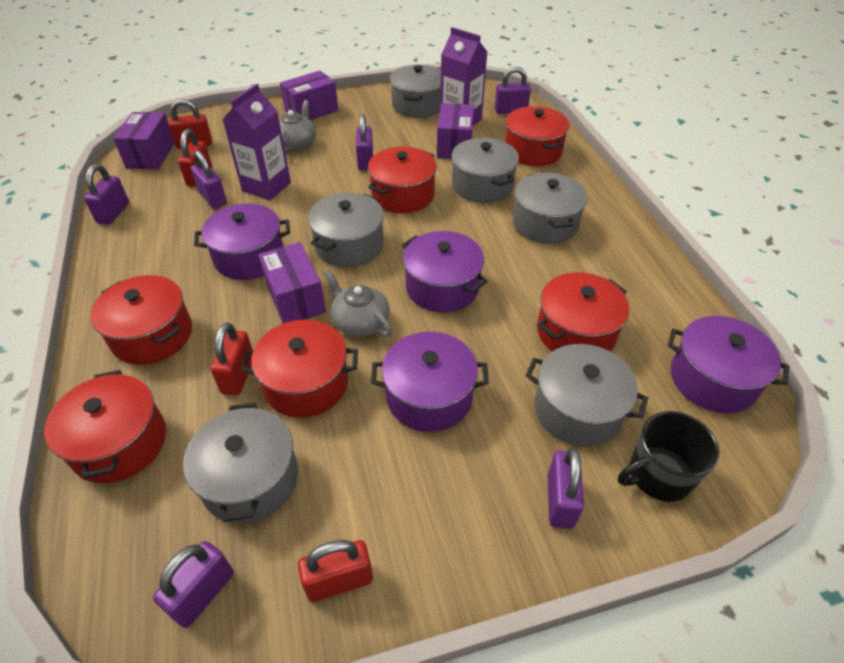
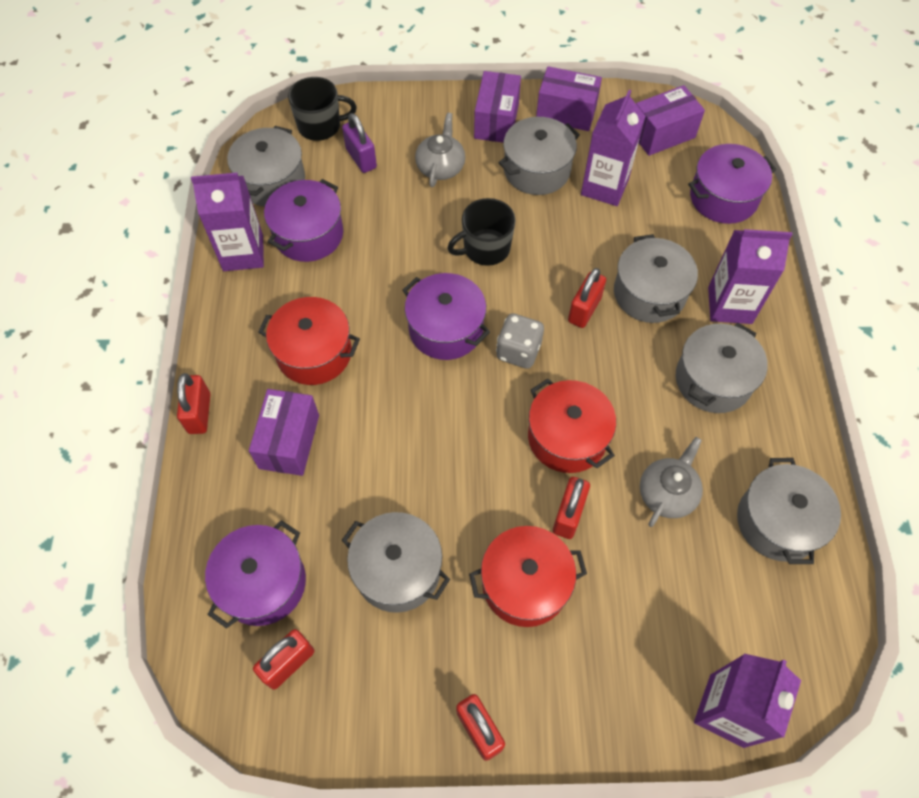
black mug: [618,411,719,502] = 1 -> [288,77,357,141] [447,198,516,266] = 2
grey dice: none = 0 -> [496,313,544,369] = 1
purple carton: [222,84,291,201] [440,27,487,126] = 2 -> [191,173,264,271] [581,90,646,206] [694,654,801,748] [708,229,792,324] = 4
purple padlock: [84,164,129,225] [153,541,234,628] [191,150,227,209] [356,114,373,171] [495,67,531,114] [548,448,584,529] = 6 -> [342,113,377,173] = 1
red padlock: [169,99,212,149] [178,129,212,187] [210,323,253,395] [298,540,373,602] = 4 -> [177,373,210,434] [253,629,314,690] [456,694,505,761] [553,477,590,539] [568,268,606,328] = 5
red pot: [44,370,166,483] [91,275,192,365] [241,320,358,418] [368,147,437,213] [505,106,569,166] [537,272,629,351] = 6 -> [258,297,360,385] [469,526,587,627] [528,379,616,473] = 3

